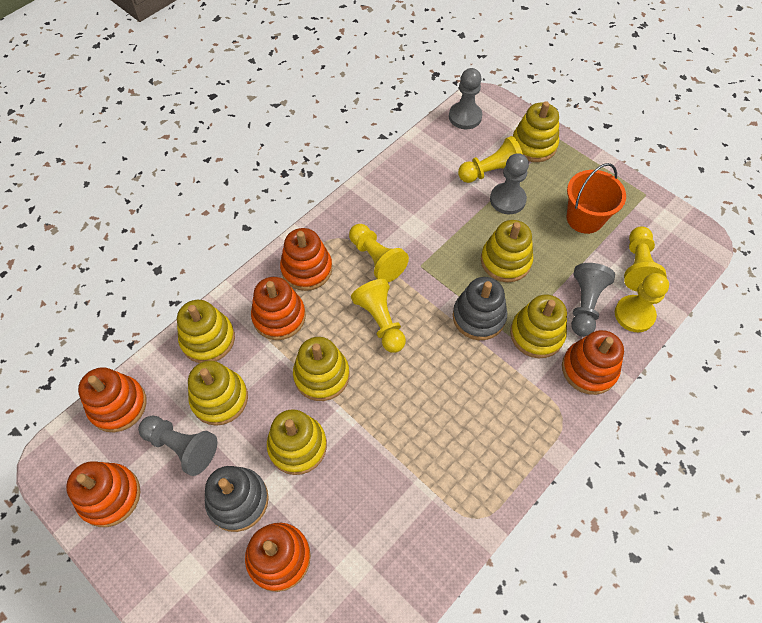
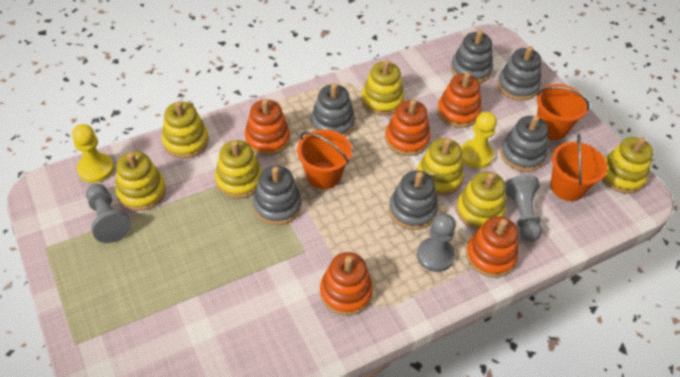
grey pawn: [138,416,218,476] [449,68,482,129] [490,153,529,214] [571,263,615,337] = 4 -> [86,184,131,243] [417,213,456,272] [505,175,542,242] = 3
grey stacking toy: [205,466,269,532] [453,277,507,340] = 2 -> [253,165,302,225] [311,83,355,137] [389,171,438,230] [451,30,493,83] [497,46,541,101] [500,115,548,172] = 6
orange bucket: [567,163,626,234] = 1 -> [297,129,352,189] [536,84,590,140] [550,134,607,201] = 3
orange stacking toy: [66,461,140,527] [78,367,147,432] [245,523,311,592] [251,277,306,340] [280,228,332,291] [562,330,624,395] = 6 -> [245,99,290,156] [320,252,373,316] [385,99,430,156] [437,72,481,128] [466,216,518,278] = 5
yellow pawn: [349,224,409,282] [351,279,406,353] [458,136,523,183] [615,273,669,332] [624,226,667,292] = 5 -> [72,124,114,183] [461,112,497,168] = 2

